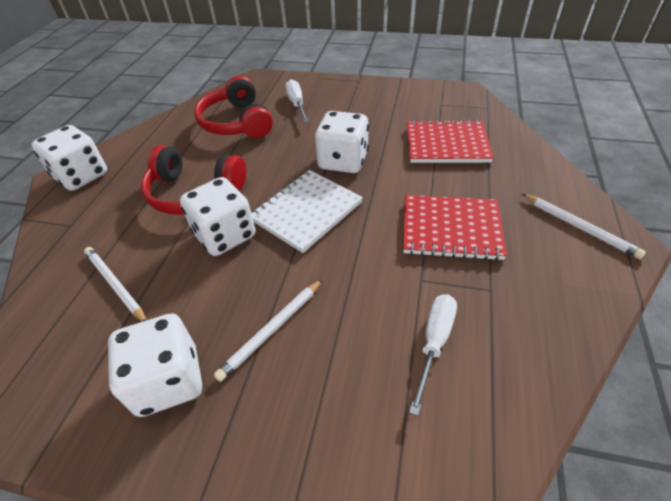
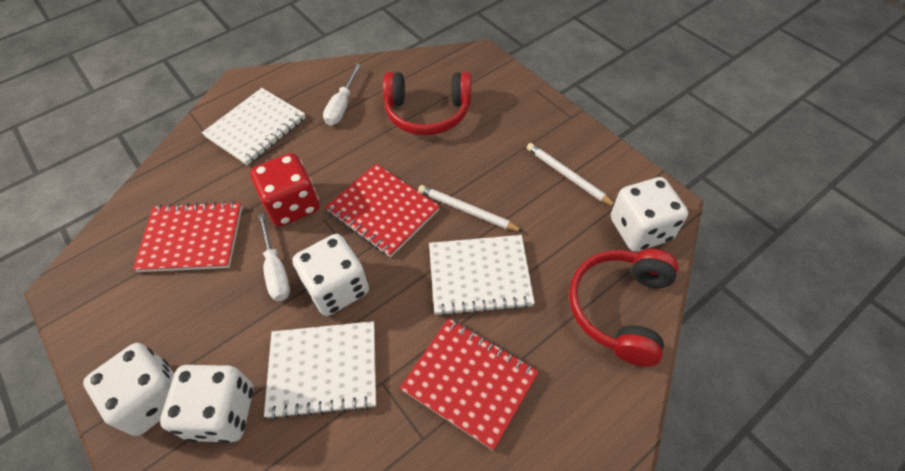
red dice: none = 0 -> [250,153,319,227] = 1
red notebook: [403,195,507,261] [407,119,494,163] = 2 -> [133,201,242,272] [326,164,440,257] [400,318,539,450] = 3
white notebook: [251,170,363,253] = 1 -> [202,88,306,165] [264,321,376,420] [429,235,535,316] = 3
white pencil: [84,247,146,322] [214,279,323,382] [522,194,646,259] = 3 -> [418,185,524,232] [527,143,615,206] = 2

